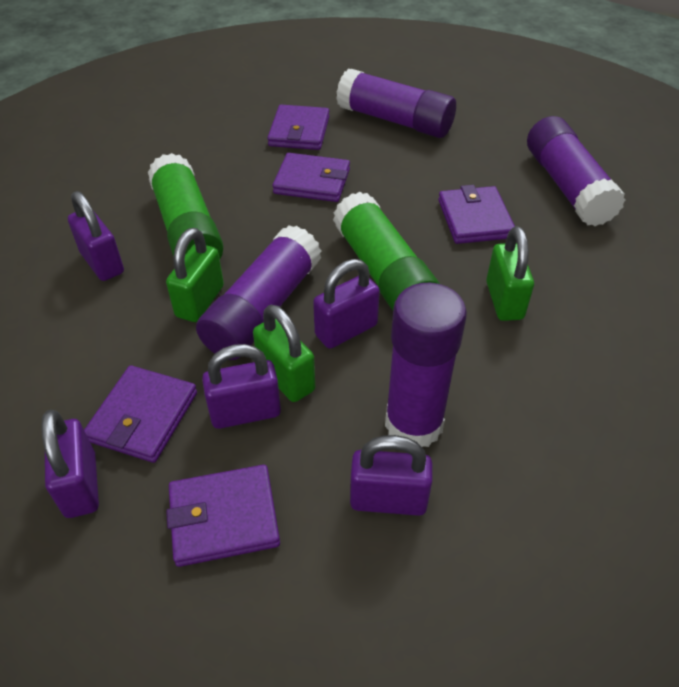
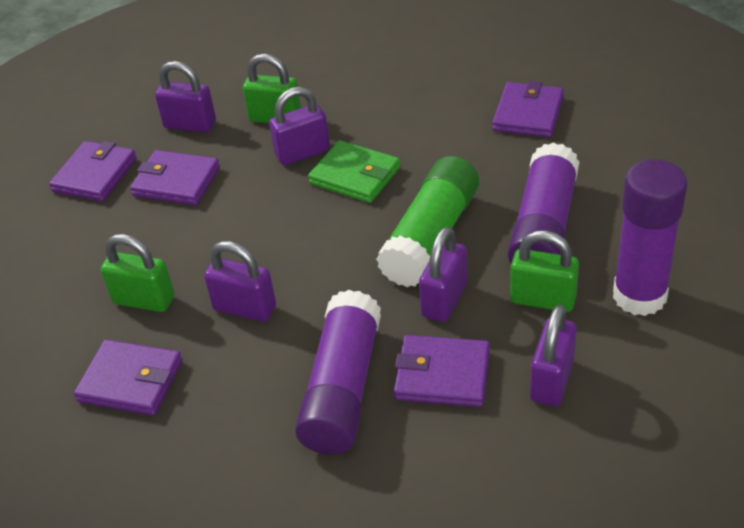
green glue stick: [148,153,224,258] [333,192,440,311] = 2 -> [376,156,479,287] = 1
green wallet: none = 0 -> [308,140,400,203] = 1
purple glue stick: [196,225,321,360] [336,68,456,138] [385,283,467,447] [527,116,625,227] = 4 -> [295,290,381,455] [508,143,580,263] [613,159,687,316] = 3

